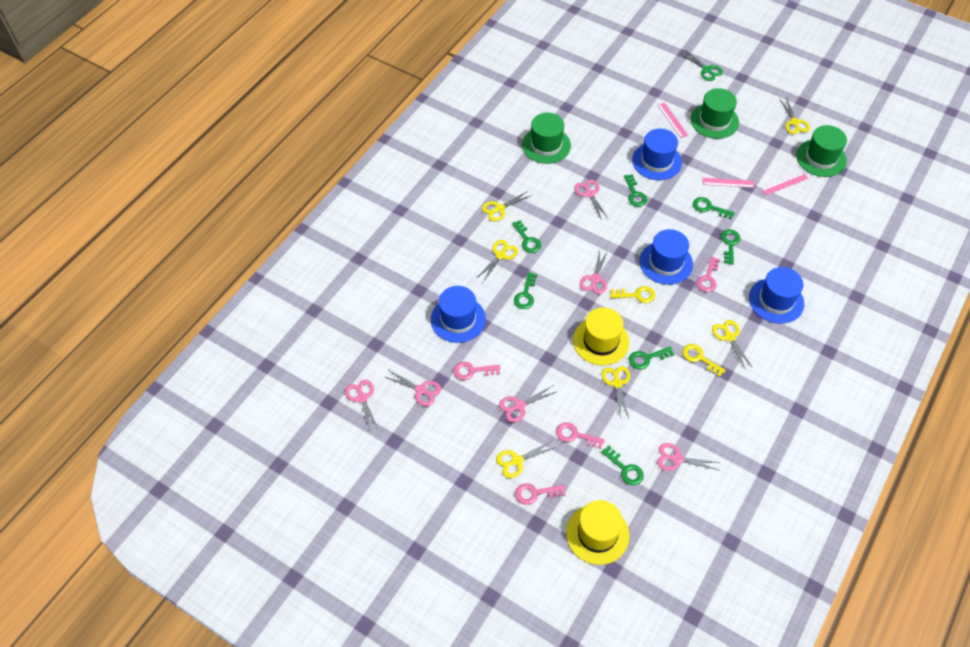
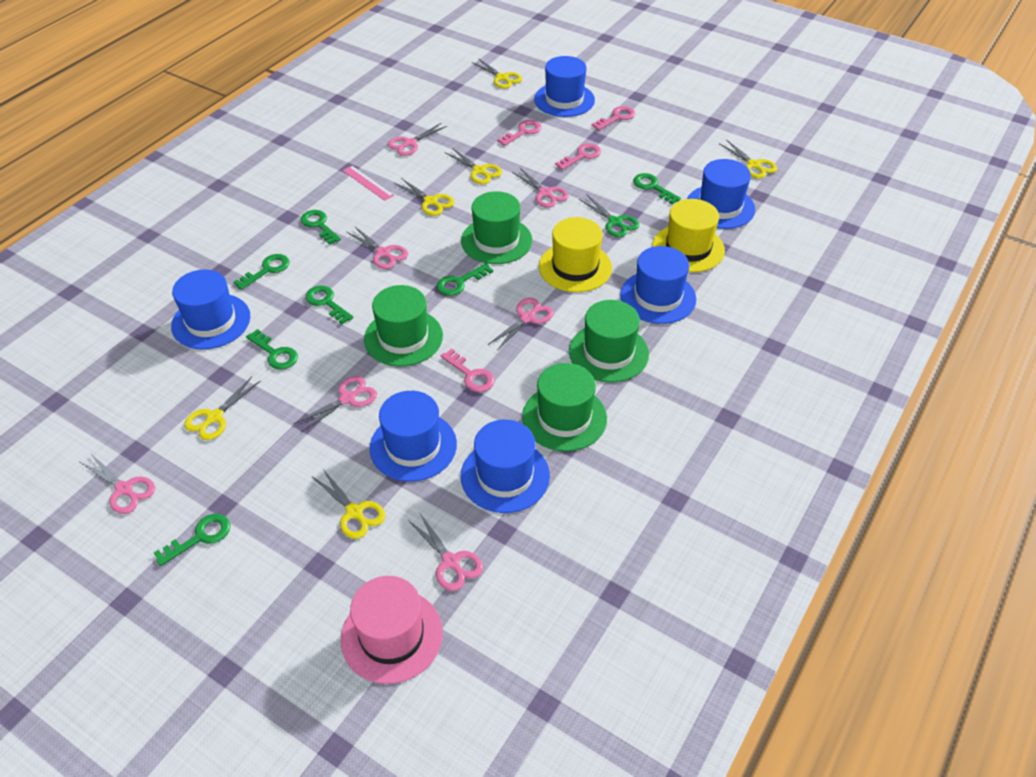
blue hat: [431,286,486,343] [632,129,682,180] [640,229,693,285] [749,267,804,324] = 4 -> [171,269,250,349] [370,391,457,482] [461,419,550,513] [534,56,595,117] [620,246,696,324] [687,159,755,229] = 6
green hat: [522,113,571,164] [690,88,739,139] [796,125,847,177] = 3 -> [364,285,443,366] [461,191,532,264] [522,363,607,451] [569,300,649,382] = 4
pink hat: none = 0 -> [341,576,443,684] = 1
pink ruler: [657,103,688,138] [702,178,754,188] [761,172,808,195] = 3 -> [343,166,394,201] = 1
pink scissors: [345,380,379,433] [385,370,441,406] [499,386,558,422] [574,180,609,221] [580,250,608,294] [657,443,721,471] = 6 -> [80,453,155,514] [293,376,377,432] [347,226,408,269] [388,123,447,156] [408,512,483,591] [488,298,554,351] [512,167,569,208] = 7
yellow key: [610,286,655,303] [682,344,726,377] = 2 -> none = 0

